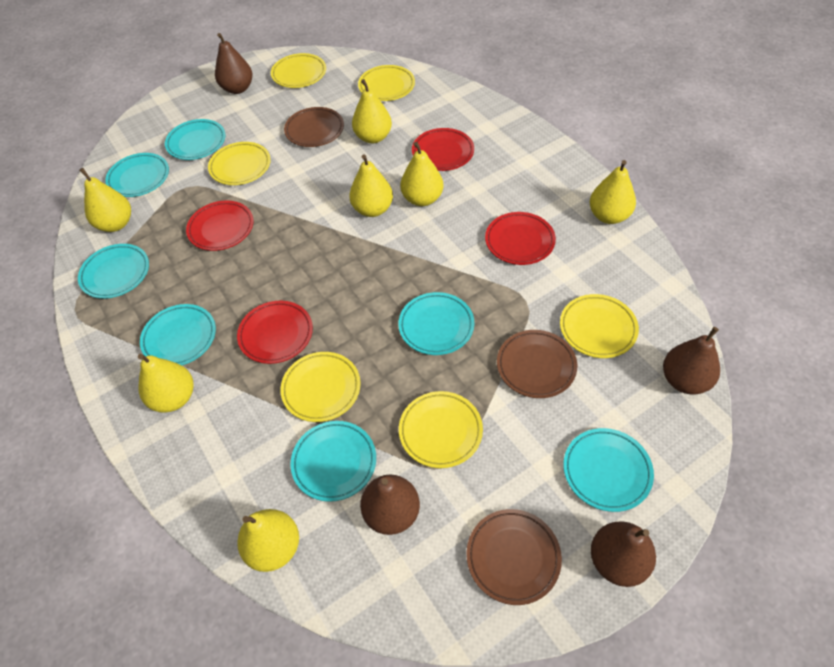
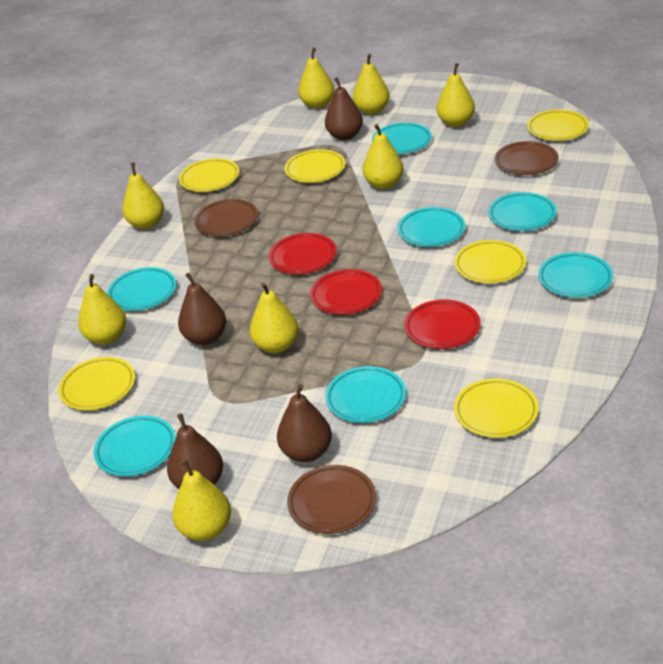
red plate: [186,201,254,251] [237,301,313,364] [412,128,474,171] [485,212,556,265] = 4 -> [269,233,337,274] [310,269,382,315] [404,299,481,349] = 3
yellow pear: [79,168,131,232] [138,354,193,413] [237,509,299,572] [349,154,393,217] [352,79,392,143] [400,142,443,206] [590,160,636,224] = 7 -> [78,274,126,345] [122,163,164,229] [172,459,231,541] [250,282,299,353] [298,48,334,109] [353,54,390,115] [363,124,404,189] [437,63,475,127] = 8

